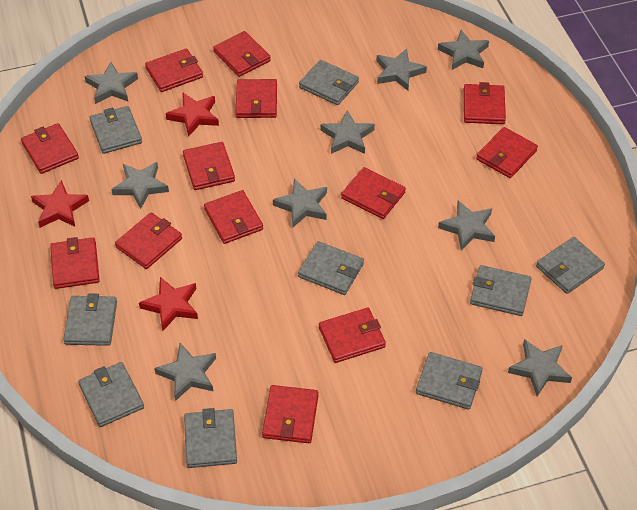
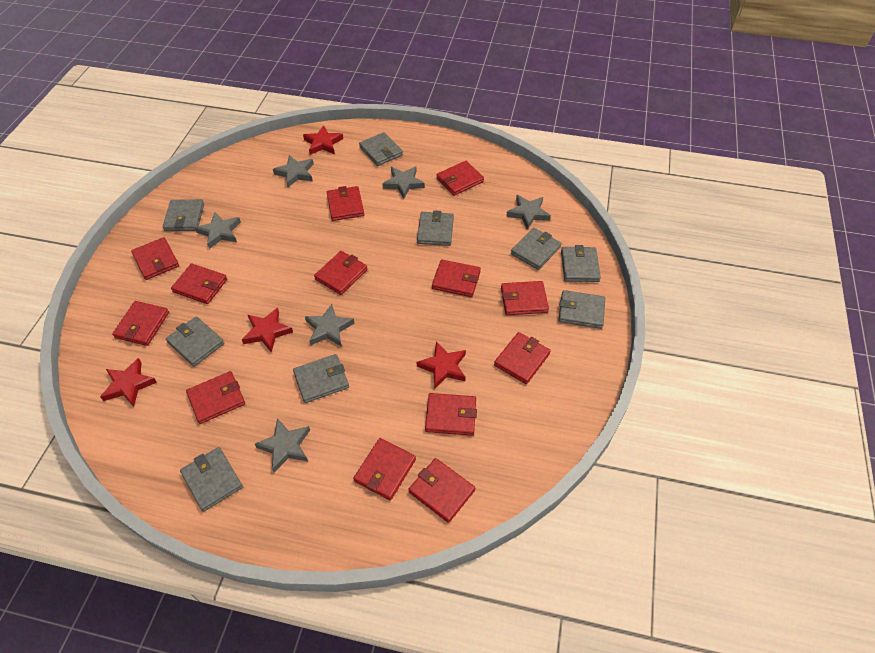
grey star: [85,62,138,104] [111,162,169,209] [154,343,216,401] [273,179,327,228] [320,110,375,154] [376,49,427,91] [438,30,489,70] [438,201,495,250] [508,339,572,397] = 9 -> [195,212,241,249] [255,418,310,472] [273,155,314,187] [305,304,355,346] [382,166,425,199] [506,195,551,230] = 6
red star: [31,180,89,228] [139,277,198,331] [166,93,219,137] = 3 -> [100,358,157,407] [242,308,293,352] [303,125,343,155] [417,341,466,389] = 4

